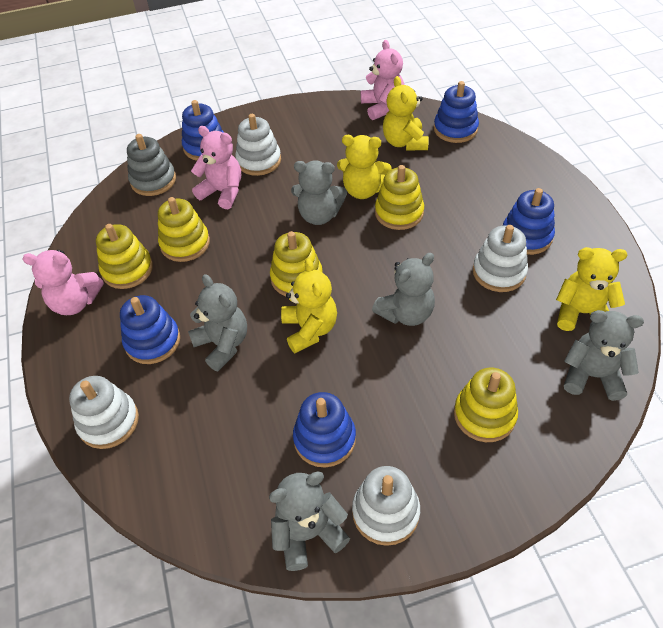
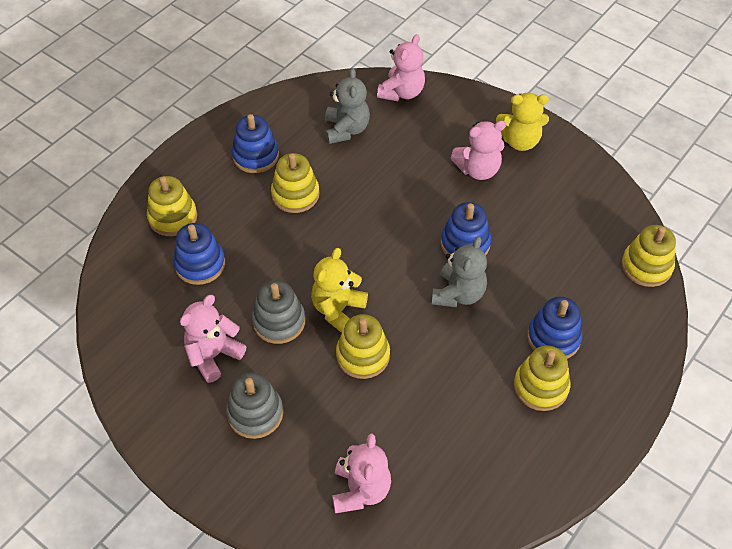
blue stacking toy: [120,295,180,364] [182,100,224,161] [293,392,356,468] [434,81,479,143] [503,188,555,255] = 5 -> [173,223,225,285] [232,114,279,173] [441,202,491,255] [527,297,583,359] = 4
grey stacking toy: [127,134,176,196] = 1 -> [226,372,283,439] [252,280,305,344] = 2
grey teddy bear: [188,274,247,371] [269,472,350,571] [291,160,347,225] [372,253,435,326] [564,310,644,401] = 5 -> [325,68,370,144] [432,237,487,307] = 2
pink teddy bear: [22,250,104,315] [191,126,241,209] [361,40,404,120] = 3 -> [180,295,246,383] [332,433,391,513] [377,34,425,101] [450,121,506,180] = 4
white stacking toy: [69,376,139,449] [235,114,281,176] [352,466,420,546] [473,225,528,292] = 4 -> none = 0
yellow teddy bear: [281,258,337,353] [337,135,392,199] [383,76,429,151] [556,247,627,331] = 4 -> [311,248,368,333] [496,93,549,151] = 2

